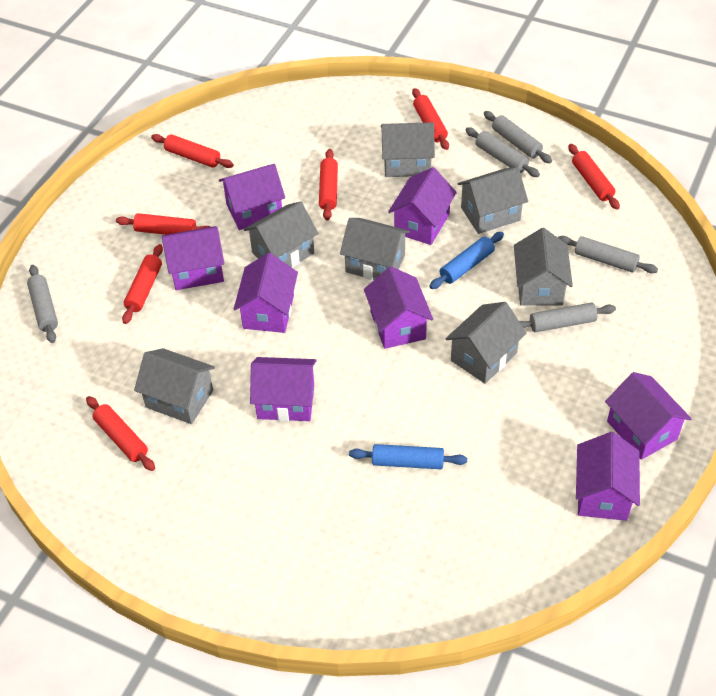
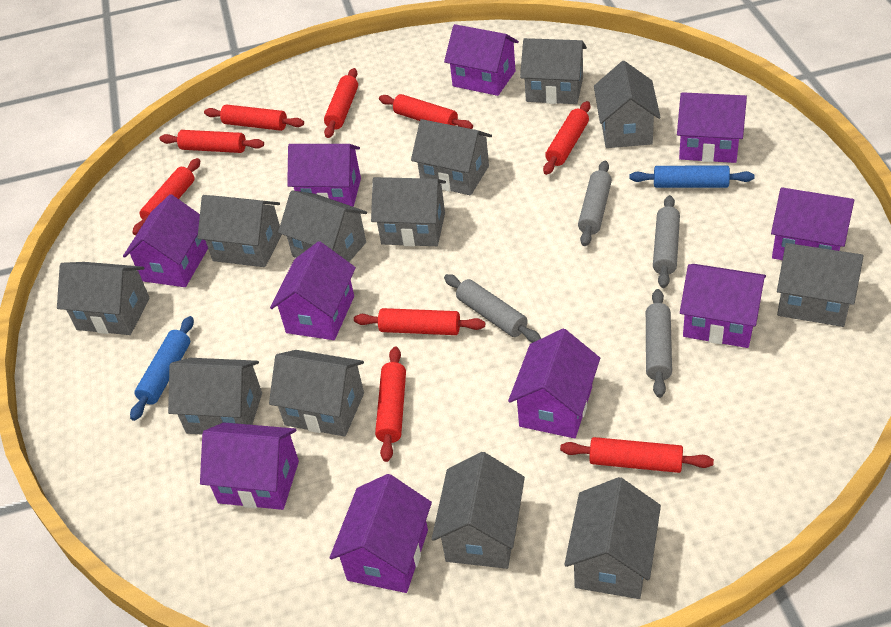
grey house: [134,348,215,424] [244,201,319,267] [340,218,410,280] [381,122,435,177] [445,302,527,384] [458,167,528,234] [514,228,573,306] = 7 -> [57,262,150,335] [168,358,262,435] [197,195,282,267] [269,350,364,437] [278,190,367,262] [371,177,446,246] [411,119,492,195] [432,452,525,569] [520,38,587,104] [564,477,661,599] [594,61,661,148] [777,243,864,327] = 12
grey rolling pin: [27,265,58,343] [466,127,540,177] [484,111,552,163] [519,302,616,332] [558,236,658,273] = 5 -> [444,274,541,343] [578,161,612,246] [646,289,672,398] [653,195,680,288] = 4
purple house: [162,226,224,290] [219,164,285,230] [233,253,298,333] [250,357,316,421] [364,266,433,349] [388,167,457,245] [576,432,640,521] [605,372,692,460] = 8 -> [123,194,208,287] [200,423,299,510] [270,241,356,340] [287,144,361,207] [330,474,432,593] [444,24,519,96] [508,329,600,438] [677,92,747,163] [680,264,766,348] [771,187,854,260] = 10
red rolling pin: [86,396,155,471] [116,213,210,235] [122,244,163,324] [151,134,234,168] [319,149,338,220] [412,88,449,150] [568,144,620,210] = 7 -> [132,158,200,235] [160,130,264,153] [204,105,304,131] [324,68,358,138] [354,308,485,335] [375,347,406,462] [379,94,473,129] [543,101,590,175] [560,437,714,473] = 9

